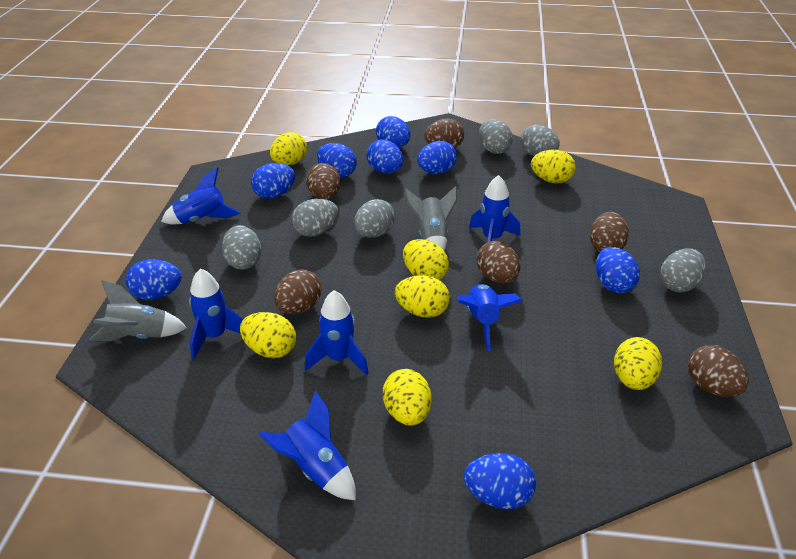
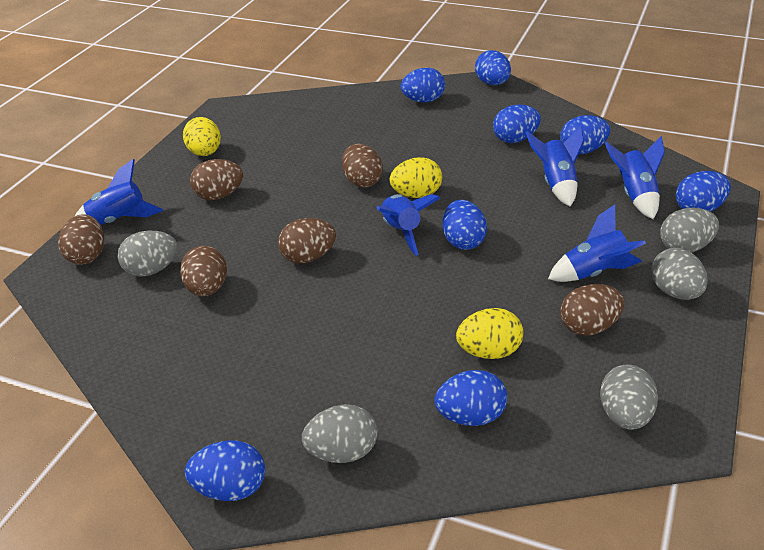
blue rocket: [161,167,240,224] [189,268,244,359] [259,391,356,500] [305,290,368,375] [458,284,522,351] [469,175,520,242] = 6 -> [74,159,163,225] [377,194,440,255] [526,126,584,207] [548,204,646,282] [605,136,665,219] = 5
grey egg: [222,225,261,270] [292,199,339,237] [354,199,395,238] [479,119,513,154] [520,125,560,156] [660,248,706,293] = 6 -> [117,231,178,277] [302,404,378,463] [600,365,658,430] [651,248,708,300] [660,207,719,253] = 5
grey rocket: [89,280,187,342] [404,186,457,251] = 2 -> none = 0
yellow egg: [240,312,296,358] [270,132,307,166] [383,369,431,426] [395,275,450,318] [403,239,449,280] [531,150,576,183] [614,337,662,390] = 7 -> [183,117,221,156] [390,157,442,198] [456,308,523,359] = 3

